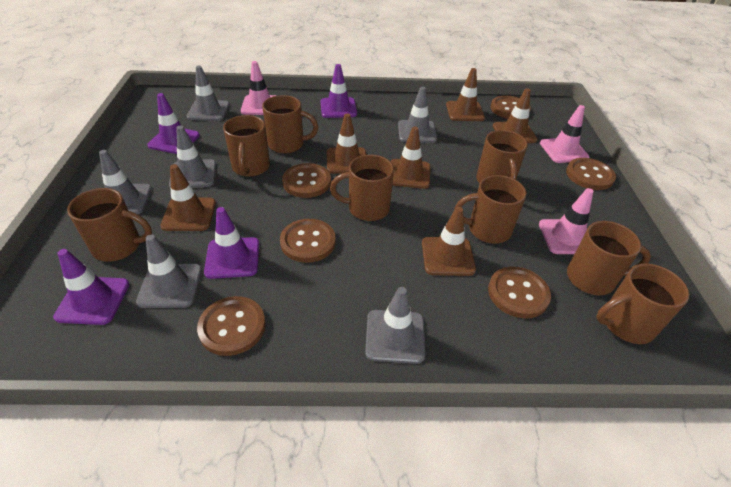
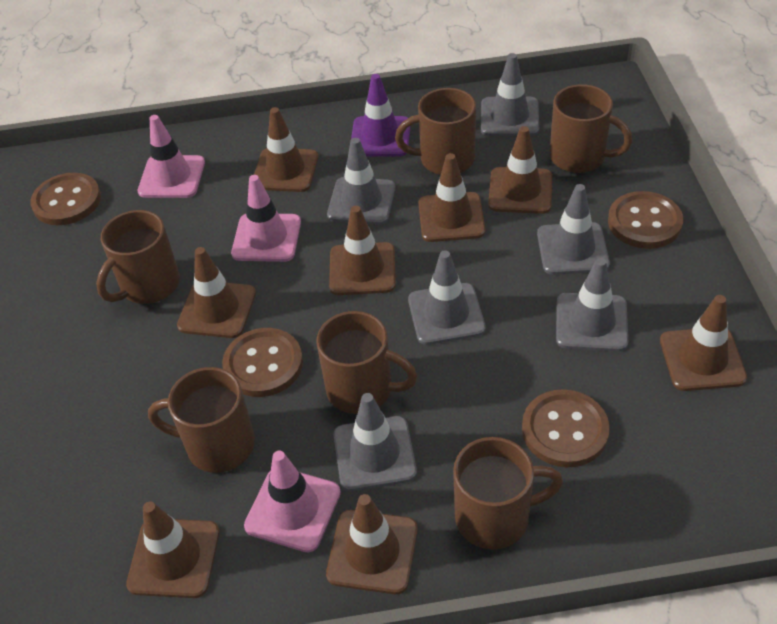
brown button: [197,296,266,356] [280,219,336,263] [282,163,331,198] [488,267,551,318] [491,95,531,119] [566,158,616,190] = 6 -> [30,173,101,225] [222,328,303,397] [522,389,610,467] [608,191,683,249] = 4
brown mug: [67,188,152,262] [223,115,270,177] [262,95,318,154] [330,155,394,221] [454,175,527,244] [476,130,528,183] [567,221,651,295] [596,264,689,344] = 8 -> [96,210,180,304] [148,367,255,473] [316,311,418,414] [395,88,476,175] [453,437,563,550] [550,84,632,173] = 6
brown traffic cone: [160,164,216,231] [327,114,366,174] [390,126,430,189] [422,207,476,276] [446,68,485,121] [493,88,538,143] = 6 -> [126,501,219,598] [177,247,256,338] [254,107,318,192] [326,494,418,594] [329,206,396,295] [418,153,485,242] [488,126,552,214] [660,295,747,391] = 8
purple traffic cone: [53,249,129,325] [147,93,200,154] [204,207,259,279] [320,64,357,118] = 4 -> [351,74,410,157] = 1

